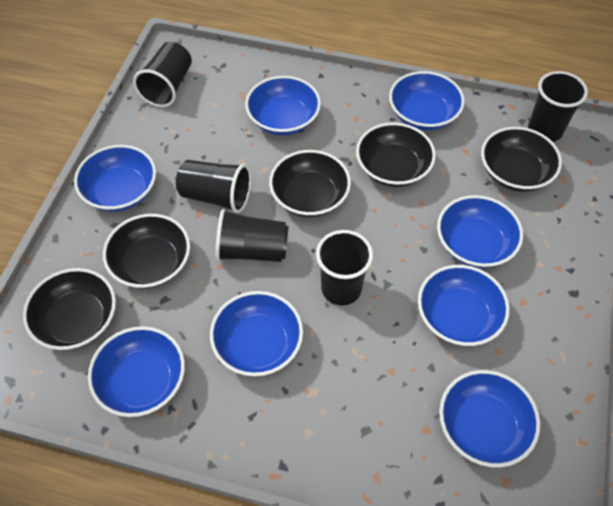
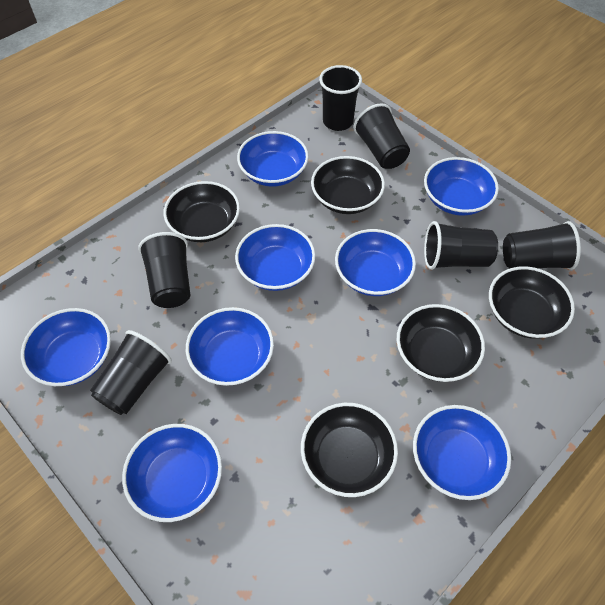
black cup: [133,42,192,107] [176,160,251,213] [215,209,289,262] [316,230,373,305] [528,71,588,142] = 5 -> [90,330,172,415] [138,232,190,308] [319,65,362,131] [353,103,410,169] [424,221,498,270] [503,221,581,270] = 6

